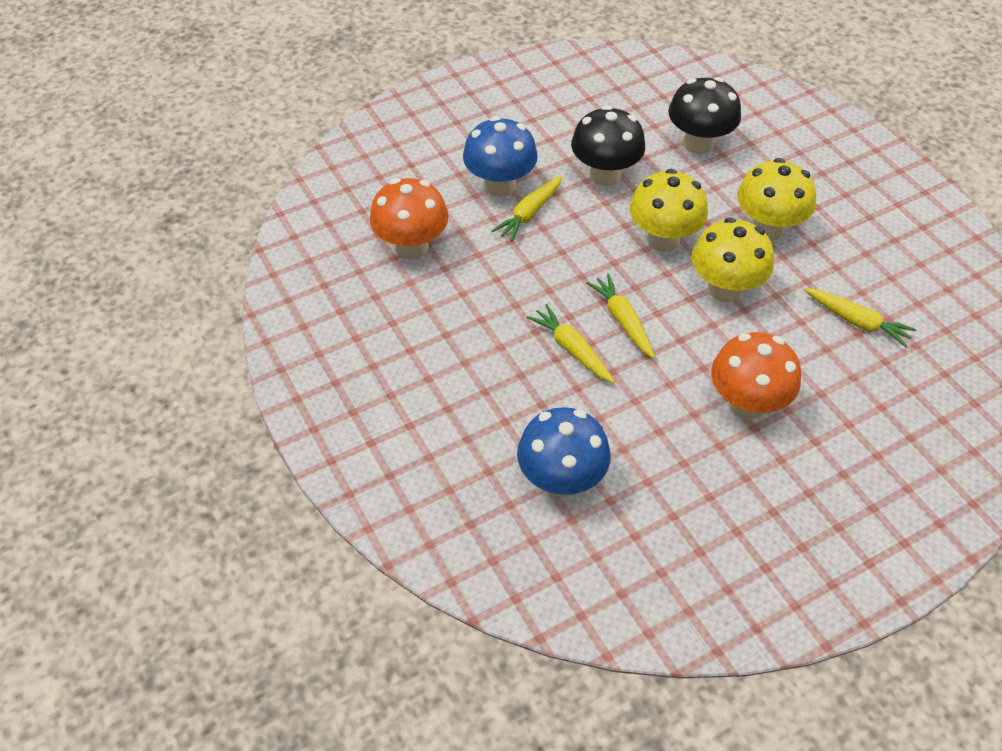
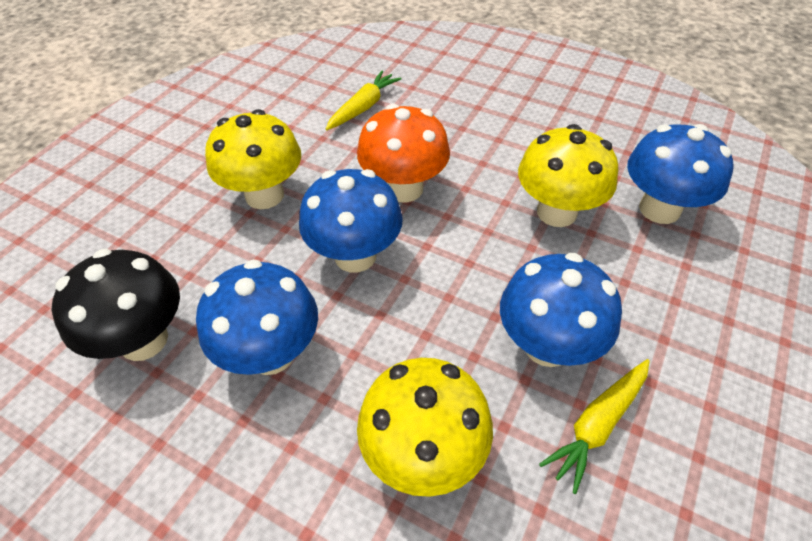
black mushroom: [571,105,645,186] [668,77,741,154] = 2 -> [52,249,180,361] = 1
blue mushroom: [463,116,538,197] [517,407,611,497] = 2 -> [196,259,318,375] [299,169,403,272] [500,253,622,367] [627,124,734,224] = 4
orange mushroom: [370,178,448,259] [711,332,801,419] = 2 -> [357,104,450,203] = 1
yellow carrot: [492,175,562,242] [527,304,615,383] [586,274,655,359] [804,288,916,347] = 4 -> [326,71,401,130] [539,359,650,494] = 2

